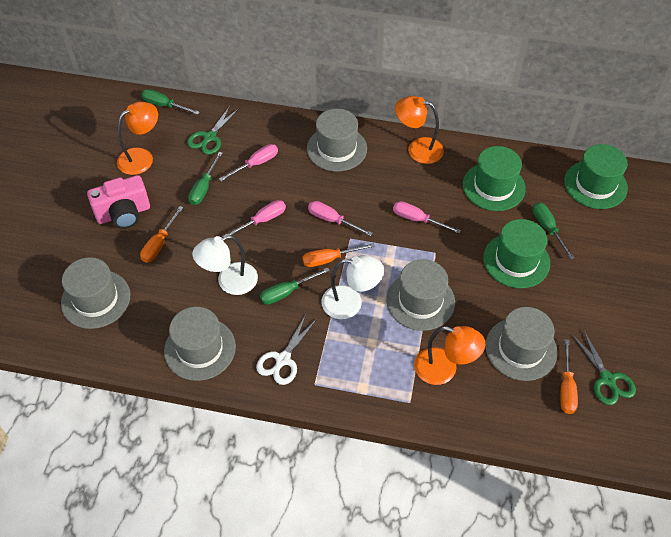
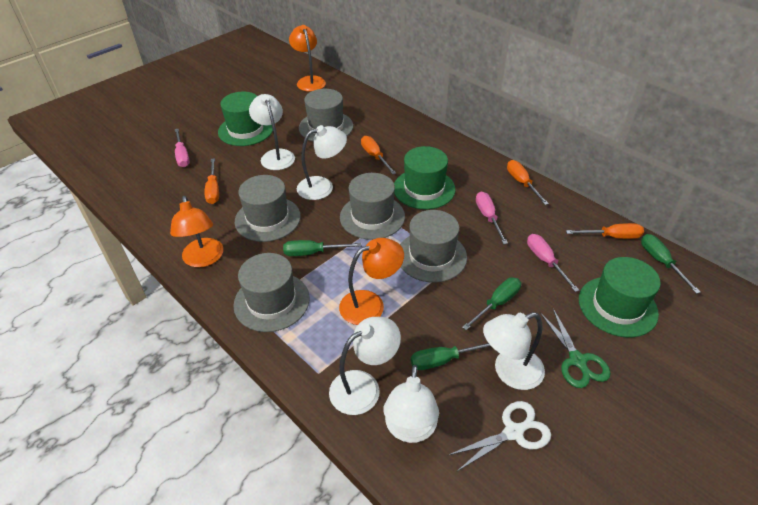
green scissors: [187,106,239,155] [572,329,636,405] = 2 -> [540,309,611,388] = 1
orange screwdriver: [140,206,184,263] [302,243,375,267] [560,339,578,414] = 3 -> [204,158,219,204] [361,136,396,174] [507,160,549,205] [566,223,644,239] = 4
pink camera: [87,175,150,229] = 1 -> none = 0
pink screwdriver: [219,144,278,182] [222,200,286,237] [308,201,373,236] [393,201,461,234] = 4 -> [175,129,190,167] [476,192,508,244] [527,234,579,292] = 3
white lamp: [192,235,258,295] [321,255,384,319] = 2 -> [249,94,295,170] [297,125,347,200] [329,317,401,415] [383,365,439,443] [483,312,545,390] = 5

